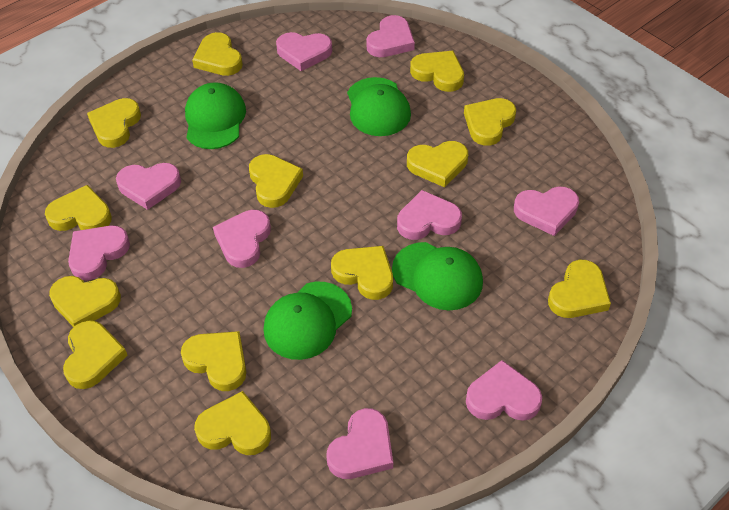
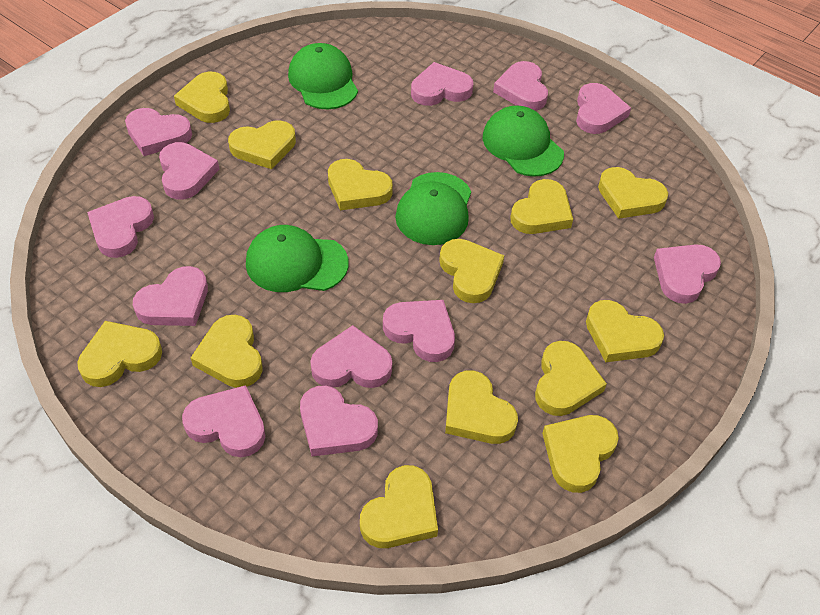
pink heart: [68,225,130,281] [116,163,181,210] [213,210,271,268] [276,32,332,71] [327,408,393,479] [366,15,415,57] [397,190,462,240] [466,360,542,421] [514,186,579,236] = 9 -> [87,196,154,258] [125,108,192,156] [133,266,208,326] [159,142,219,200] [182,385,265,457] [300,386,378,456] [310,325,392,388] [383,300,455,362] [411,62,473,106] [493,61,548,110] [576,83,631,134] [654,244,721,304] = 12

